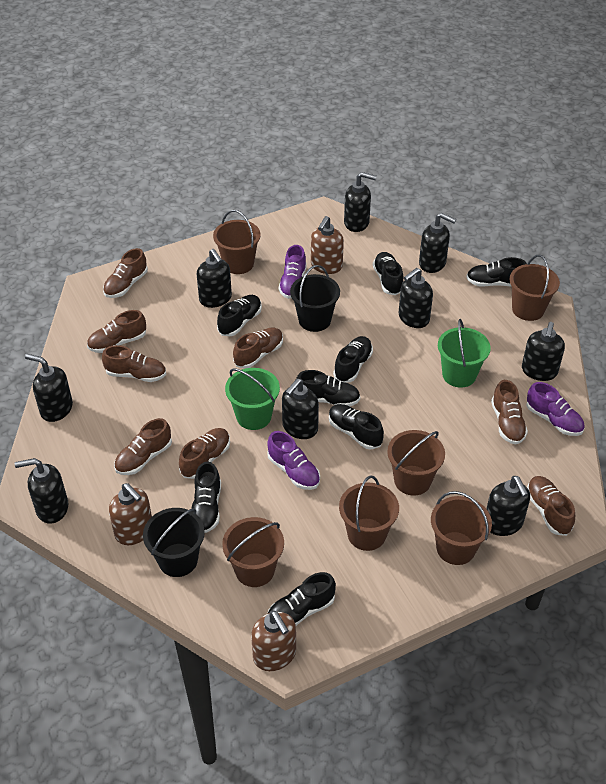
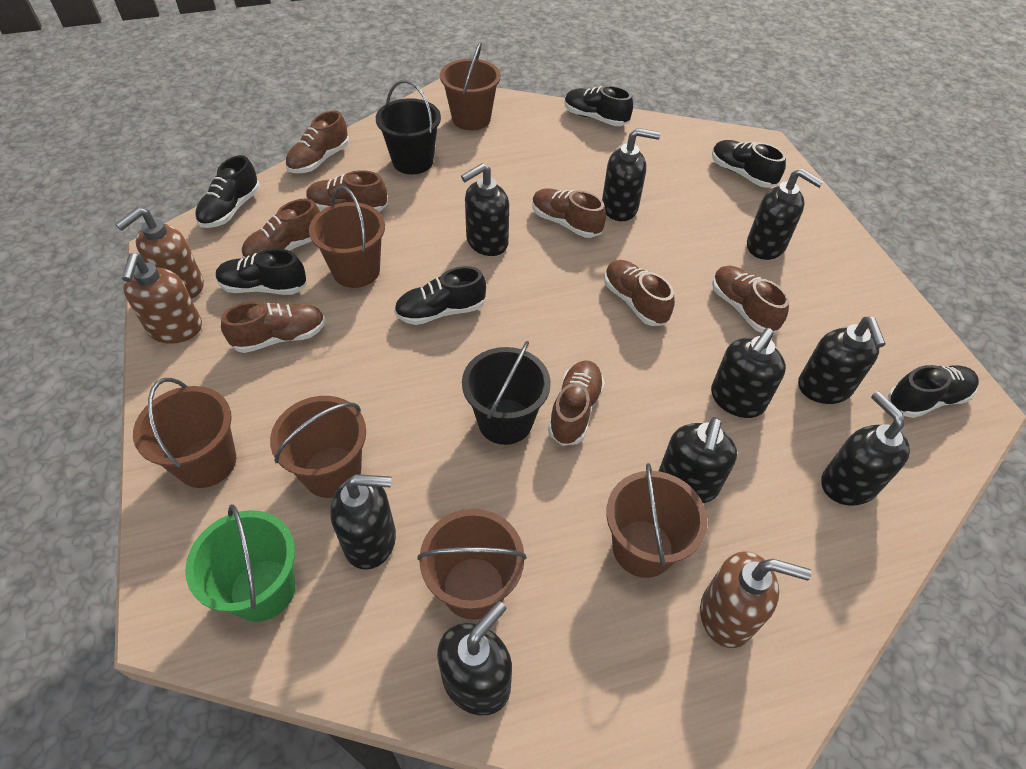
black shoe: [191,462,221,533] [217,295,262,336] [267,572,336,626] [296,370,360,406] [329,404,384,449] [333,336,373,383] [373,252,403,295] [466,257,527,287] = 8 -> [195,155,260,228] [216,249,307,295] [394,266,486,325] [564,86,633,126] [712,140,786,188] [888,365,979,418] = 6
green bucket: [225,368,280,430] [438,319,491,388] = 2 -> [185,504,296,622] = 1
purple shoe: [267,431,320,490] [279,245,307,299] [526,382,585,436] = 3 -> none = 0

